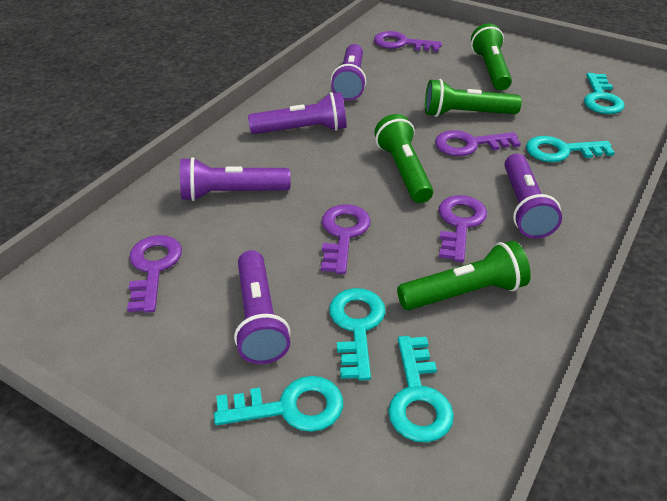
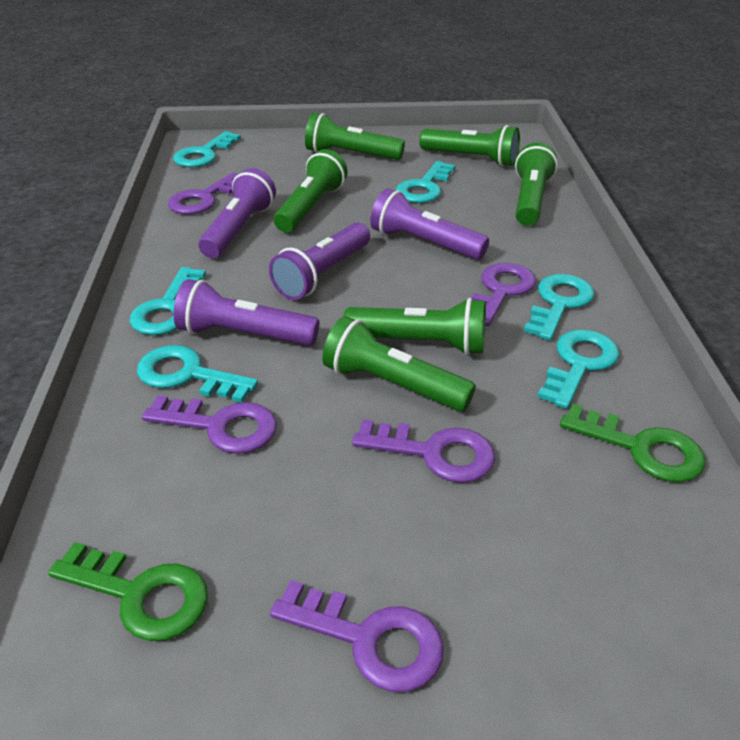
green flashlight: [374,114,433,203] [397,241,531,310] [425,79,522,117] [471,23,512,91] = 4 -> [274,149,348,232] [305,113,405,160] [322,316,476,412] [343,298,486,355] [419,125,520,166] [515,142,558,226] = 6
green key: none = 0 -> [48,542,208,641] [560,404,705,482] = 2
purple flashlight: [180,157,291,201] [234,250,291,364] [248,92,347,134] [331,44,367,101] [504,154,562,239] = 5 -> [174,279,319,346] [198,168,276,258] [269,223,370,300] [370,188,489,260] = 4
turquoise key: [214,376,343,432] [329,288,386,381] [388,336,454,442] [526,136,615,162] [584,73,625,114] = 5 -> [130,267,206,335] [137,345,258,403] [173,131,241,168] [396,161,455,203] [524,274,595,340] [537,330,619,409] = 6

